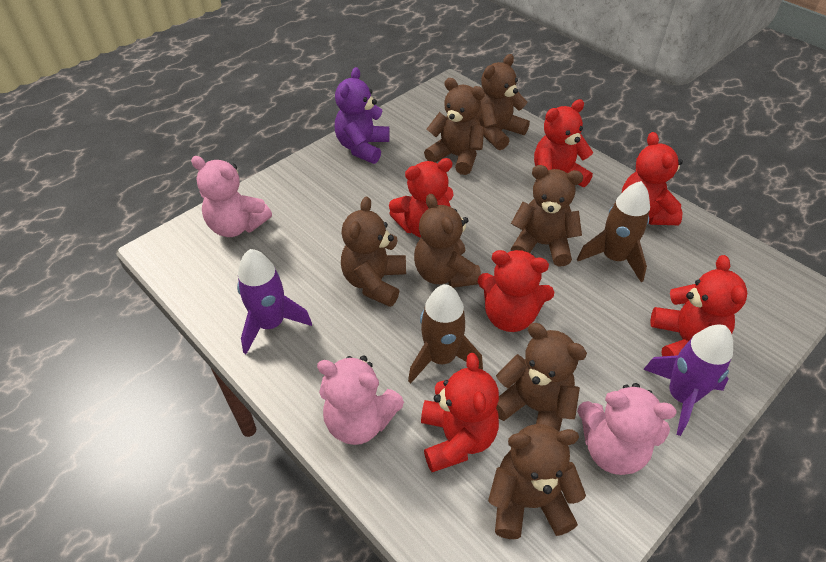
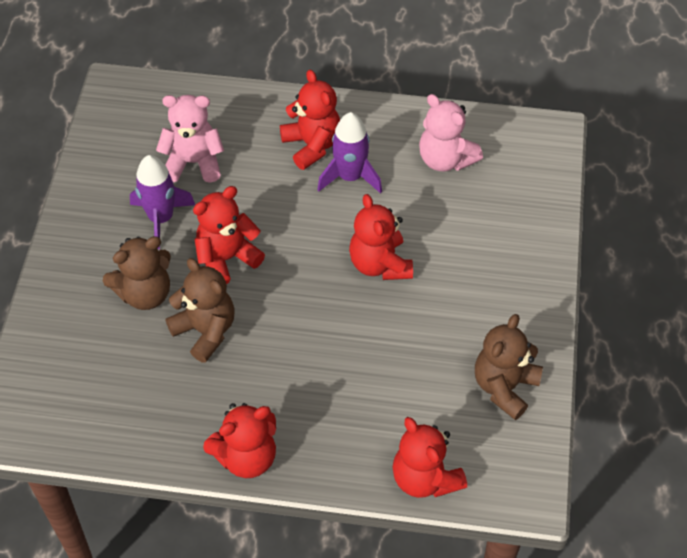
brown rocket: [408,284,483,384] [577,181,650,282] = 2 -> none = 0
brown teddy bear: [341,197,406,307] [414,194,481,288] [424,78,485,175] [476,54,530,150] [488,424,586,539] [496,323,587,432] [511,165,583,266] = 7 -> [103,236,171,310] [166,258,235,363] [475,314,543,420] = 3
pink teddy bear: [191,156,272,237] [317,355,404,445] [577,383,676,475] = 3 -> [156,95,224,183] [419,94,483,171] = 2
purple teddy bear: [335,67,390,164] = 1 -> none = 0
red teddy bear: [389,158,454,238] [421,353,499,472] [477,250,554,332] [534,99,593,187] [622,132,683,225] [651,255,747,356] = 6 -> [193,186,265,284] [203,403,276,478] [280,70,340,170] [349,194,413,280] [392,417,467,498] = 5

